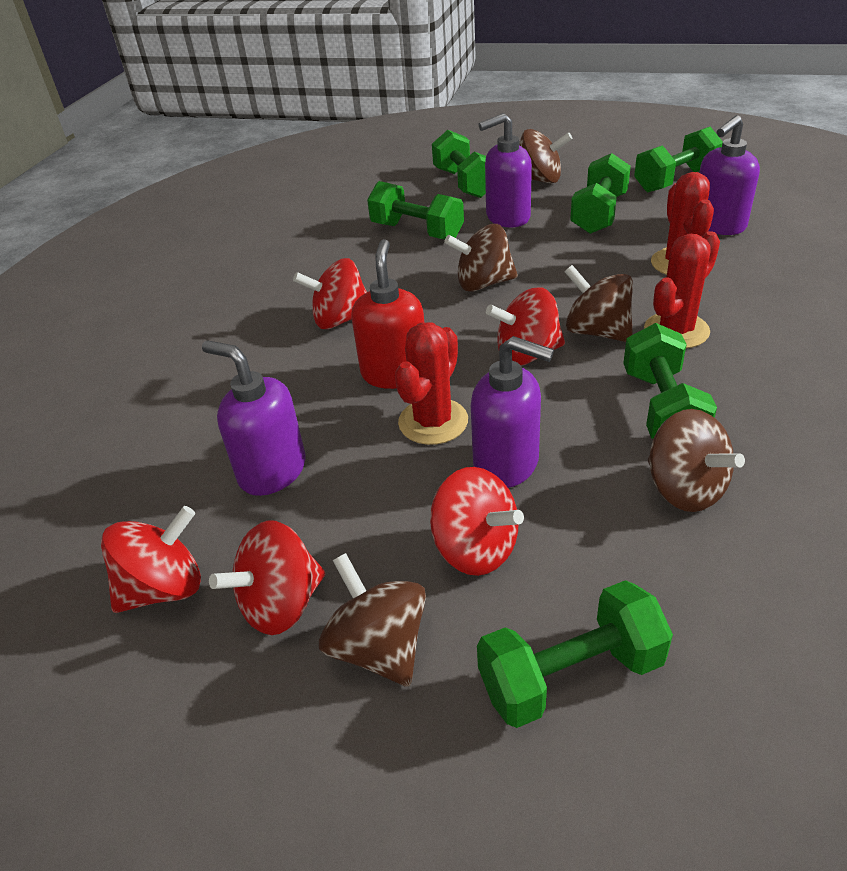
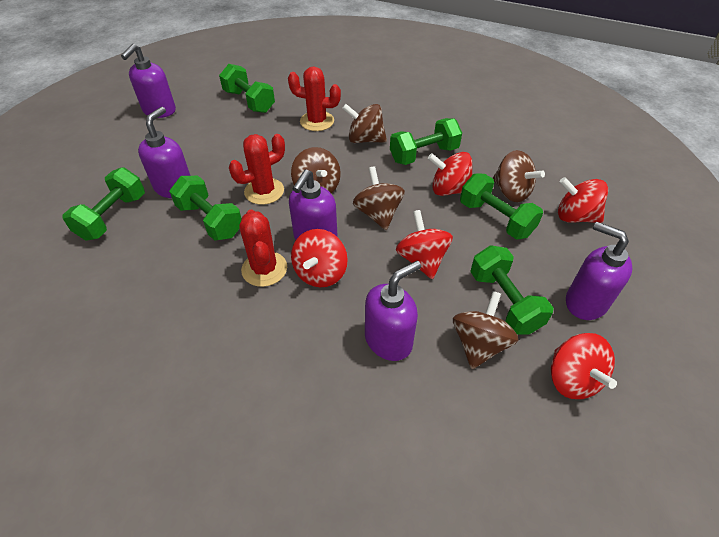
purple soap dispenser: [202,340,305,496] [471,336,554,488] [478,113,532,228] [699,115,760,235] = 4 -> [121,44,176,118] [138,107,191,198] [289,170,338,240] [365,261,421,361] [566,222,633,320] = 5
red soap dispenser: [351,239,424,389] = 1 -> none = 0

